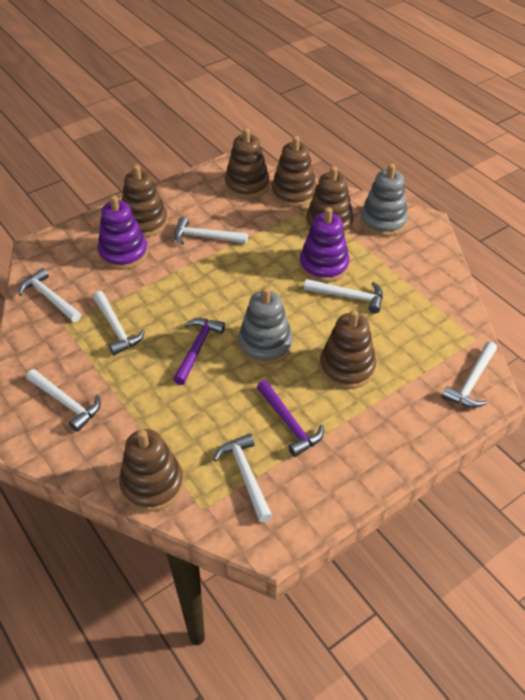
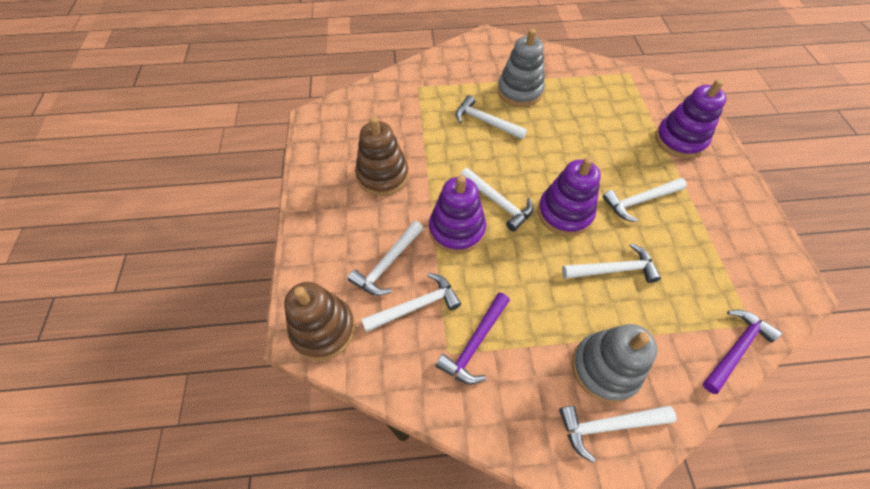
brown stacking toy: [119,429,184,512] [122,164,168,237] [225,128,270,199] [272,136,317,207] [306,166,354,236] [320,310,376,389] = 6 -> [284,282,355,361] [355,117,409,196] = 2
purple stacking toy: [98,195,148,270] [299,207,350,283] = 2 -> [429,175,486,254] [538,157,601,236] [655,79,726,159] = 3

